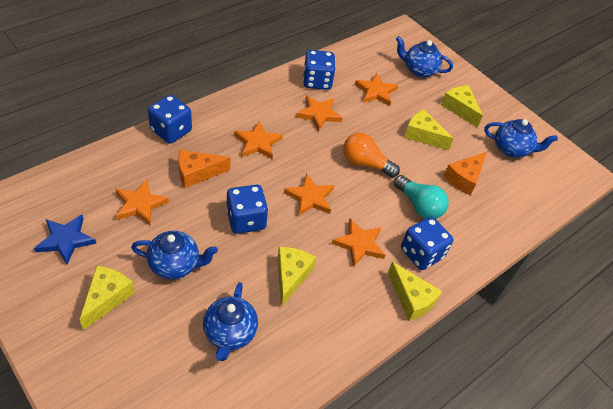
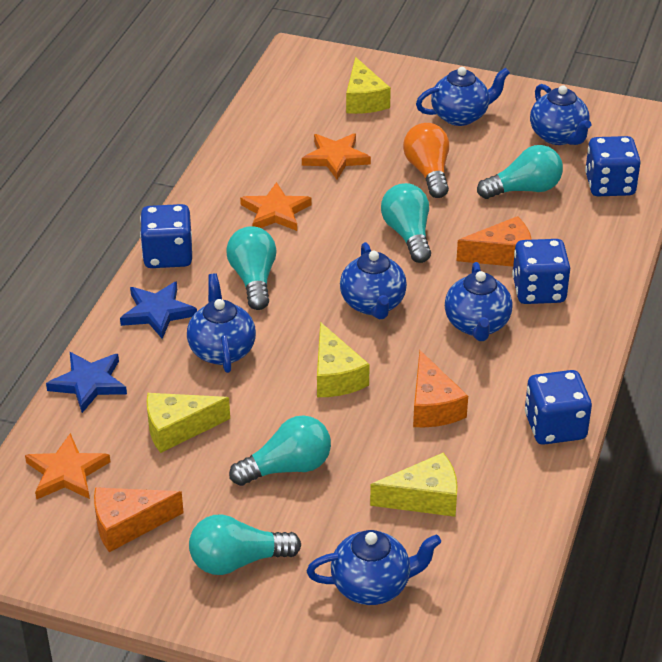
blue star: [34,215,96,265] = 1 -> [46,352,127,413] [120,281,197,339] = 2
blue teapot: [131,231,218,279] [203,282,258,361] [396,36,453,77] [484,119,558,158] = 4 -> [187,273,256,373] [307,530,441,605] [340,242,407,320] [416,67,510,126] [445,262,512,341] [530,84,591,145] = 6
orange cheese: [178,150,231,188] [444,152,487,195] = 2 -> [94,487,184,552] [413,350,468,427] [456,216,532,267] = 3
orange star: [115,179,169,225] [234,121,283,159] [284,173,335,216] [296,96,342,132] [332,219,385,267] [355,73,398,106] = 6 -> [25,433,110,500] [240,182,312,231] [302,133,371,179] = 3
turquoise light bulb: [394,175,449,219] = 1 -> [189,514,301,575] [226,226,276,310] [229,415,331,486] [381,183,431,263] [477,145,563,199] = 5
yellow cheese: [79,266,135,330] [277,247,316,307] [388,262,442,321] [404,109,454,150] [441,85,483,127] = 5 -> [147,393,230,453] [317,322,370,397] [346,57,391,114] [370,453,458,517] = 4

